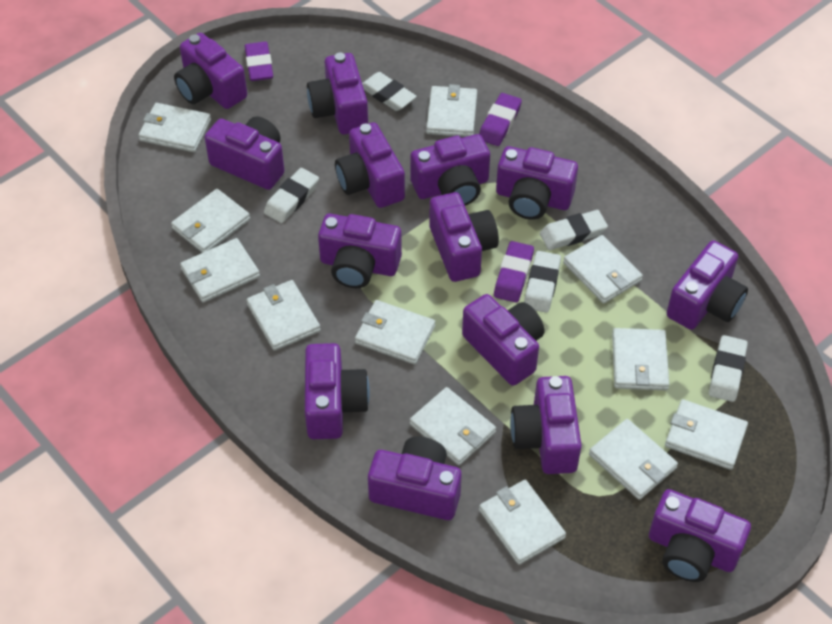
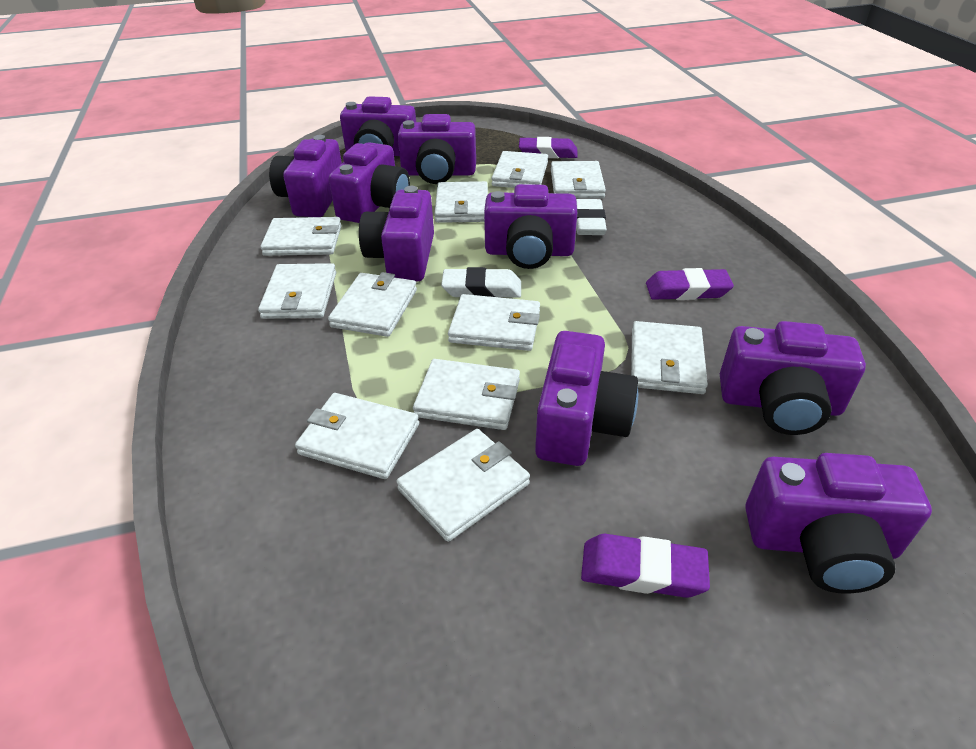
purple camera: [174,33,247,109] [205,116,285,190] [305,343,370,439] [307,53,368,135] [318,214,402,288] [335,122,405,208] [368,436,462,520] [410,134,490,206] [429,192,499,282] [462,294,544,386] [496,146,578,220] [510,376,582,474] [649,489,751,582] [667,240,748,330] = 14 -> [269,135,342,217] [329,142,410,223] [340,96,416,156] [359,186,434,282] [397,114,476,184] [484,184,577,269] [535,331,638,466] [720,321,866,435] [745,453,932,594] = 9
white eraser: [264,168,319,223] [362,72,417,111] [524,251,561,313] [540,210,608,250] [709,335,748,402] = 5 -> [441,267,521,298] [576,199,607,235] = 2
white wallet: [138,103,211,152] [171,189,250,253] [180,238,260,303] [247,280,321,351] [355,300,435,364] [410,387,496,465] [426,84,477,137] [479,480,566,565] [563,235,643,304] [589,419,678,500] [612,328,669,390] [665,399,748,470] = 12 -> [258,263,336,319] [260,217,341,256] [295,393,419,479] [328,272,417,337] [397,429,530,542] [413,359,520,430] [434,181,488,223] [448,294,540,351] [491,151,548,188] [551,161,606,199] [631,321,708,394] = 11

